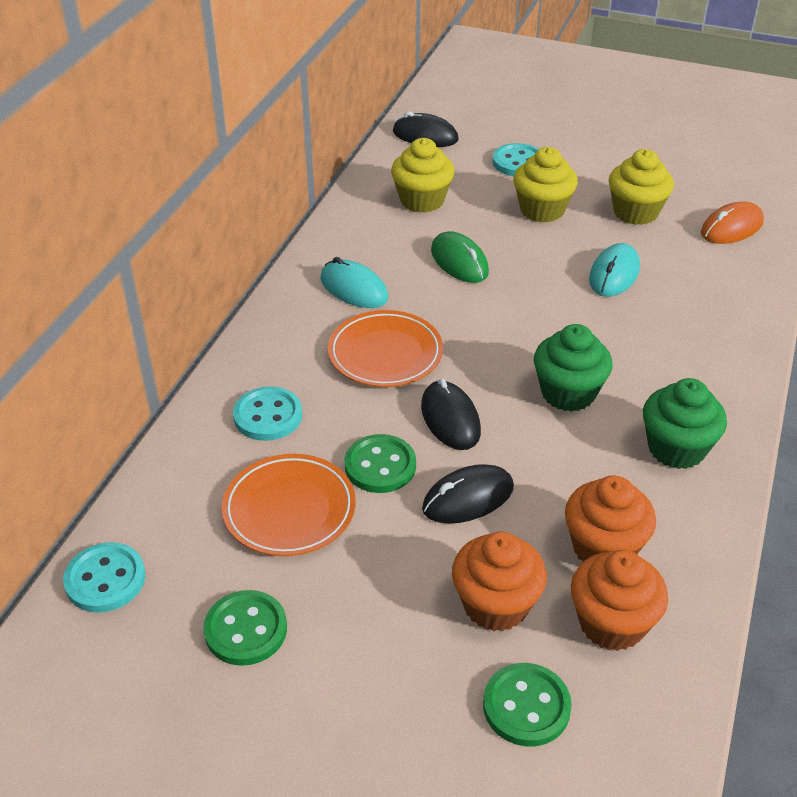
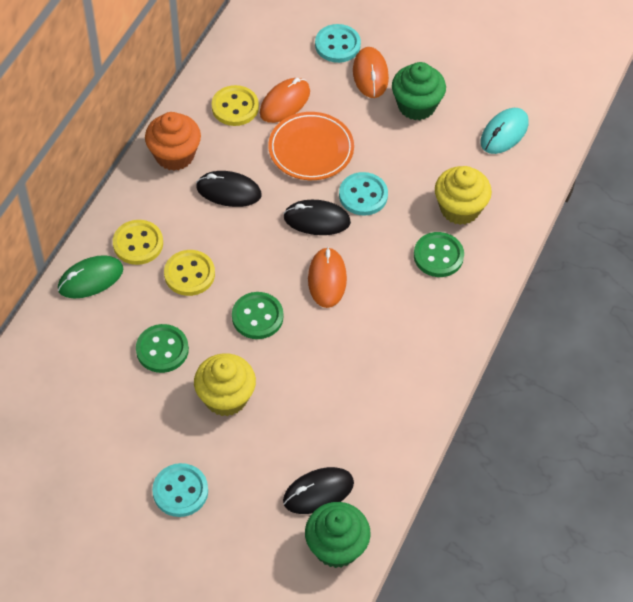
orange cupcake: [452,532,547,632] [565,476,656,562] [571,550,668,651] = 3 -> [145,112,201,171] = 1
orange mouse: [701,202,764,244] = 1 -> [260,78,310,123] [308,247,347,308] [353,47,389,98] = 3
orange plate: [222,454,356,556] [328,310,443,387] = 2 -> [268,112,354,180] = 1
turquoise mouse: [320,257,388,308] [589,243,640,297] = 2 -> [481,108,529,154] = 1
yellow button: none = 0 -> [113,220,163,265] [164,250,215,296] [211,85,259,126] = 3
yellow cupcake: [391,138,455,213] [513,147,578,223] [609,149,674,225] = 3 -> [194,353,256,416] [435,166,492,225] = 2

